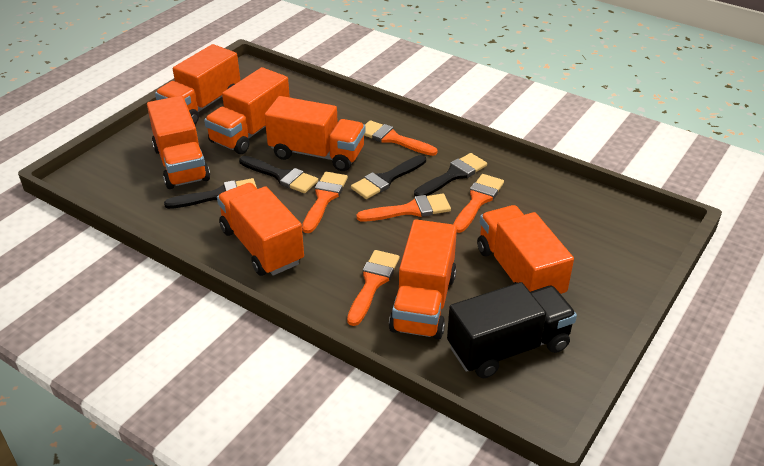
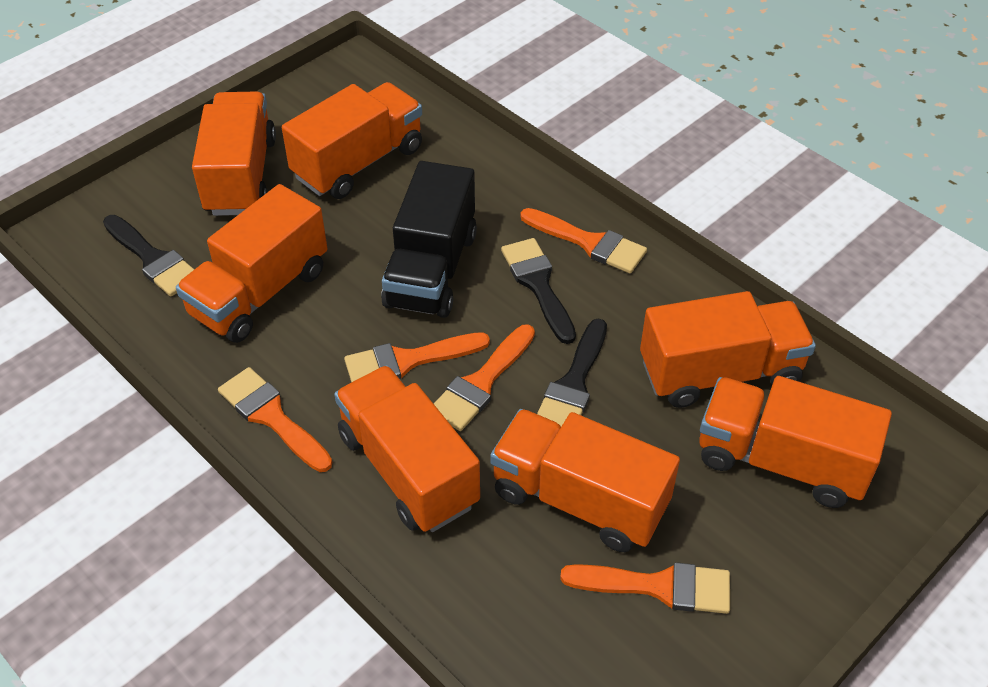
black brush: [164,178,257,209] [239,156,318,193] [351,155,426,199] [414,153,487,197] = 4 -> [103,215,194,297] [501,238,576,344] [537,319,607,427] = 3

